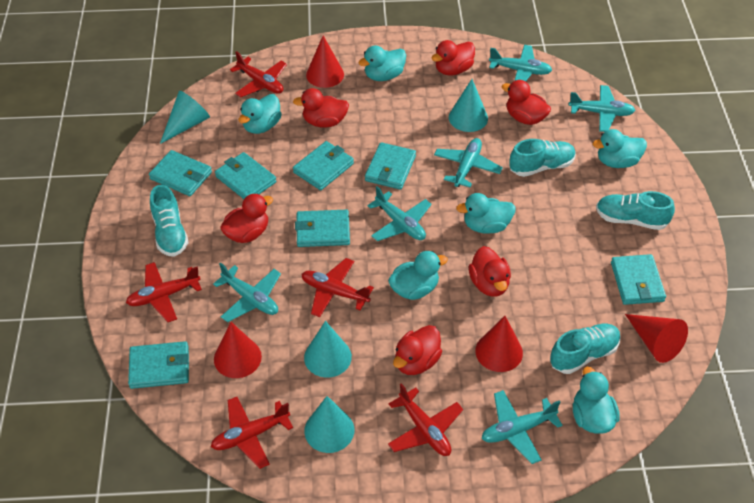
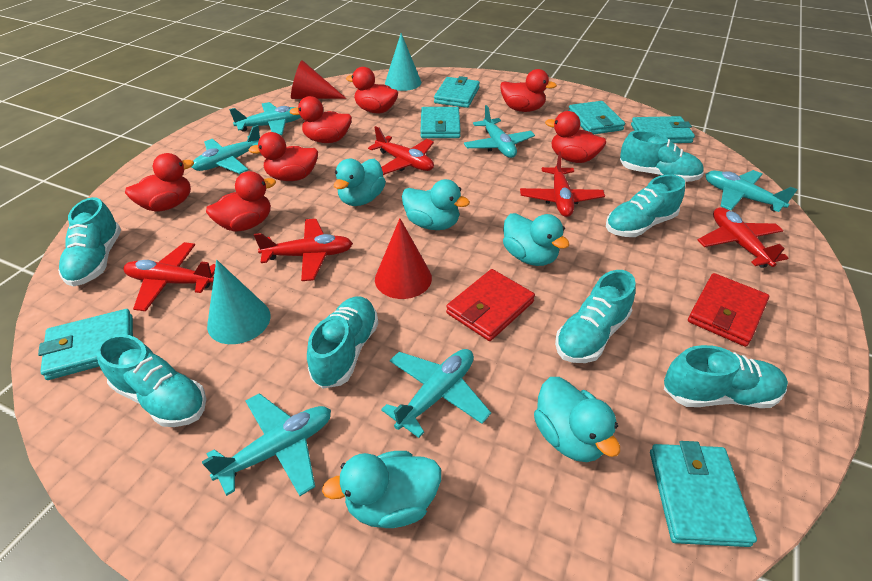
red cone: [214,322,262,378] [306,35,344,88] [475,316,523,372] [625,314,688,363] = 4 -> [291,60,347,99] [375,218,432,299] = 2
red duck: [220,193,273,243] [293,88,349,128] [393,325,442,375] [432,40,475,75] [469,246,511,297] [502,80,551,125] = 6 -> [125,153,194,212] [206,171,276,232] [249,132,318,181] [289,96,352,143] [346,67,398,113] [500,69,557,112] [545,111,606,163] = 7
red wallet: none = 0 -> [446,269,535,341] [688,273,769,347] = 2
turquoise cone: [160,91,210,144] [304,321,352,378] [304,396,354,453] [449,79,488,132] = 4 -> [207,260,271,344] [385,33,421,91] = 2
turquoise duck: [239,94,282,134] [358,45,406,81] [388,251,448,300] [456,193,516,233] [573,367,620,434] [593,129,647,168] = 6 -> [322,451,441,528] [334,159,386,206] [402,179,470,230] [503,213,570,266] [534,377,620,462] = 5
turquoise shoe: [150,185,189,257] [509,139,576,177] [550,324,621,374] [596,191,675,230] = 4 -> [58,197,121,287] [96,334,206,427] [307,297,378,388] [555,270,636,363] [606,175,685,237] [620,130,704,182] [664,345,788,408] = 7
turquoise wallet: [128,341,189,389] [149,150,212,196] [215,152,277,199] [293,141,354,190] [295,210,350,247] [365,142,416,190] [611,254,666,305] = 7 -> [38,309,133,380] [420,107,461,138] [434,76,480,108] [568,101,625,134] [631,116,695,143] [650,441,757,547] = 6

